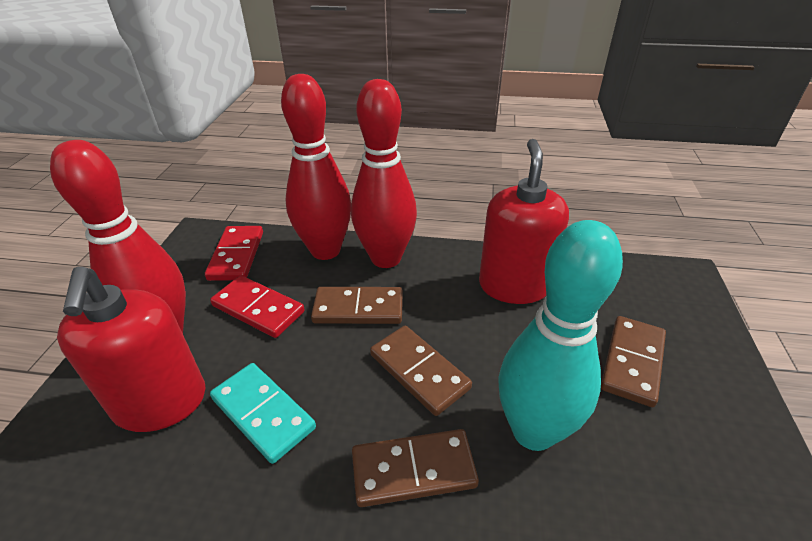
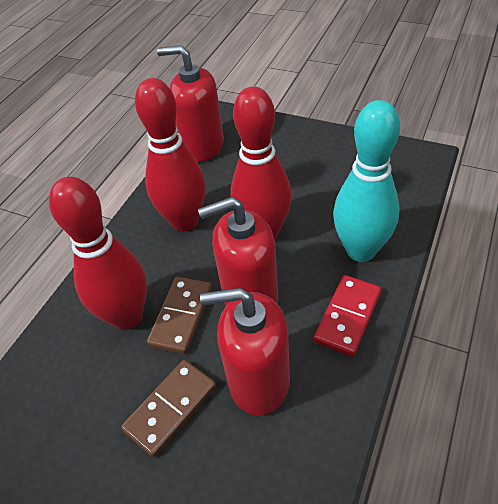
brown domino: [311,287,403,324] [352,429,479,507] [370,326,472,416] [601,316,666,407] = 4 -> [121,360,216,457] [147,277,212,354] = 2
red domino: [205,226,263,281] [210,275,305,338] = 2 -> [313,275,381,357] = 1
red soap dispenser: [57,267,206,432] [479,139,569,304] = 2 -> [157,45,224,162] [198,197,278,306] [200,288,290,416] = 3
turquoise domino: [210,363,316,464] = 1 -> none = 0

